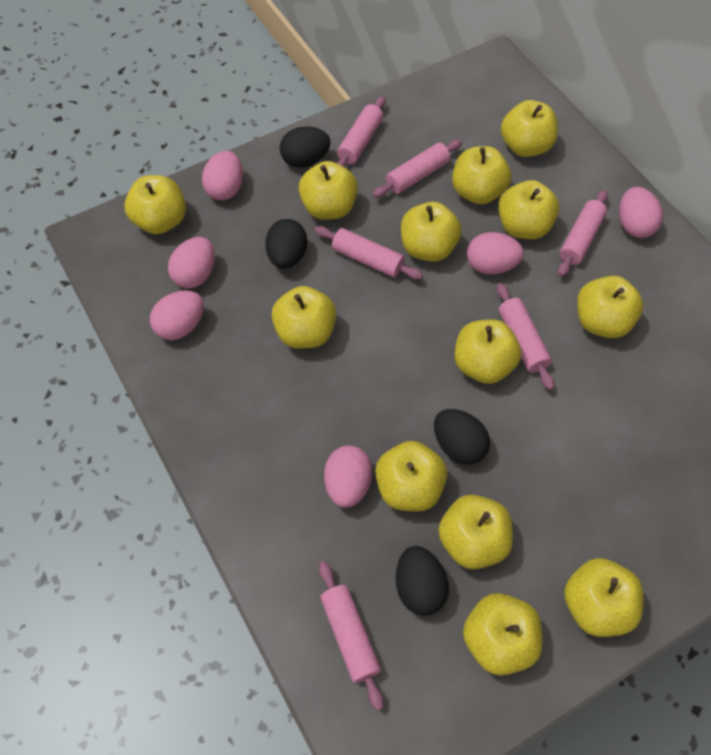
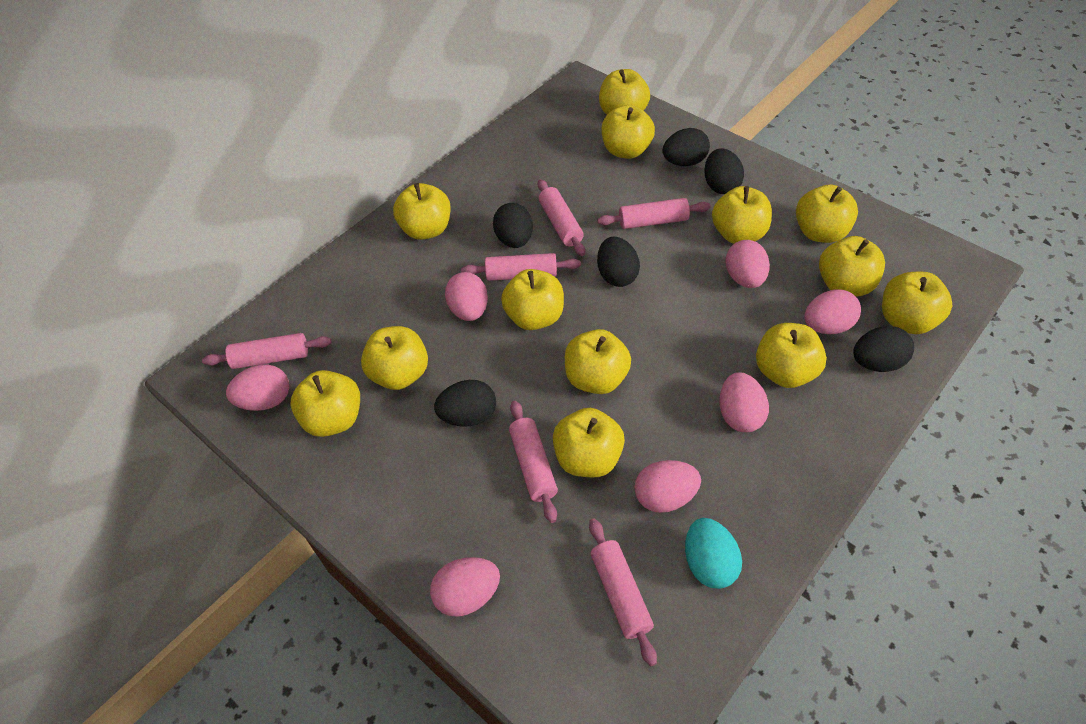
black egg: [265,219,307,269] [280,126,330,168] [396,546,449,616] [434,409,490,465] = 4 -> [434,380,496,426] [493,203,533,248] [597,237,640,287] [662,128,710,166] [704,148,744,194] [853,326,914,372] = 6
pink egg: [150,290,204,340] [168,237,215,289] [202,151,243,200] [324,445,373,508] [467,232,524,274] [619,187,663,238] = 6 -> [226,365,289,411] [430,557,500,617] [445,272,488,321] [634,460,701,513] [719,372,769,432] [725,240,770,288] [804,289,861,334] = 7
turquoise egg: none = 0 -> [685,518,742,589] = 1

